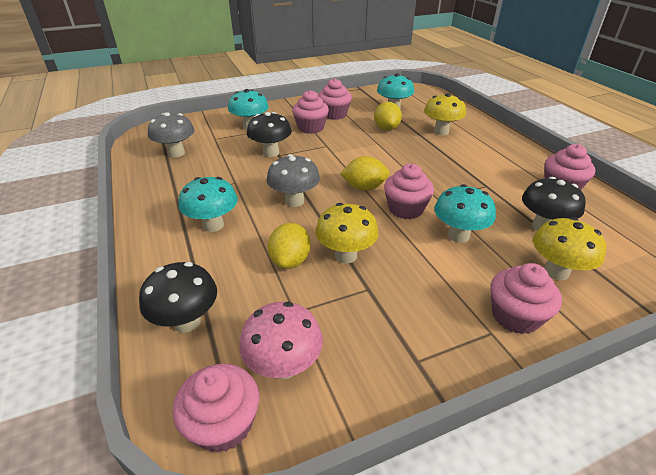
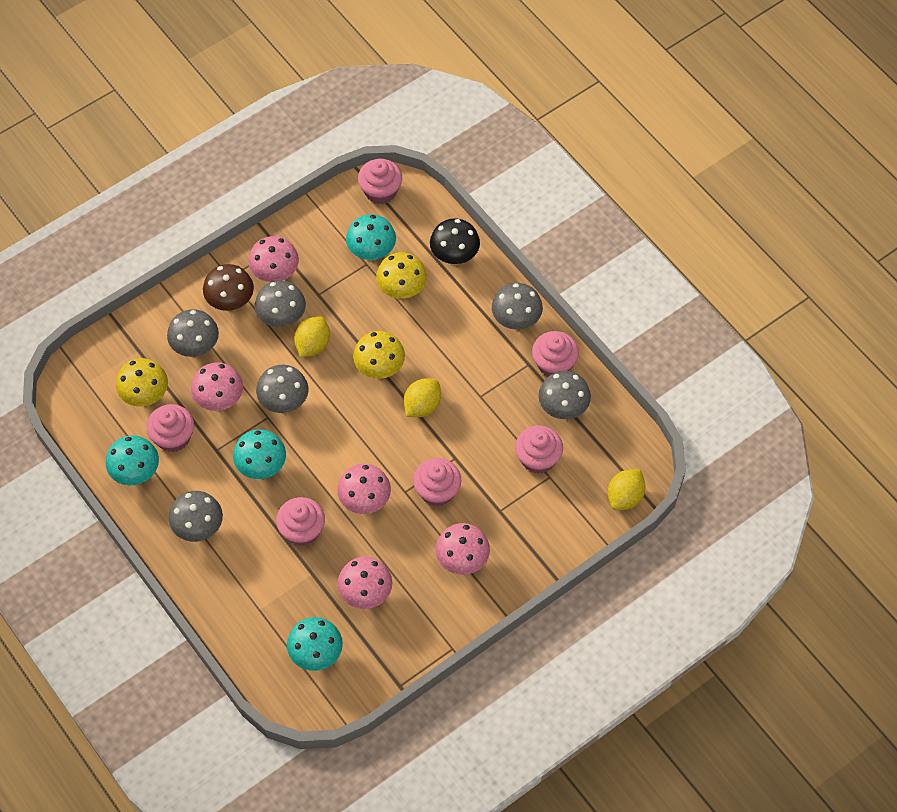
black mushroom: [139,262,217,333] [247,112,292,157] [522,177,586,231] = 3 -> [430,218,480,265] = 1
brown mushroom: none = 0 -> [203,264,254,311] = 1
grey mushroom: [148,112,194,157] [267,154,320,207] = 2 -> [167,309,219,357] [169,491,223,542] [255,280,306,327] [256,365,308,413] [492,283,543,330] [538,371,591,419] = 6
pink mushroom: [239,302,323,379] = 1 -> [191,362,243,411] [248,236,299,282] [337,464,391,514] [337,557,392,609] [436,523,490,575] = 5

